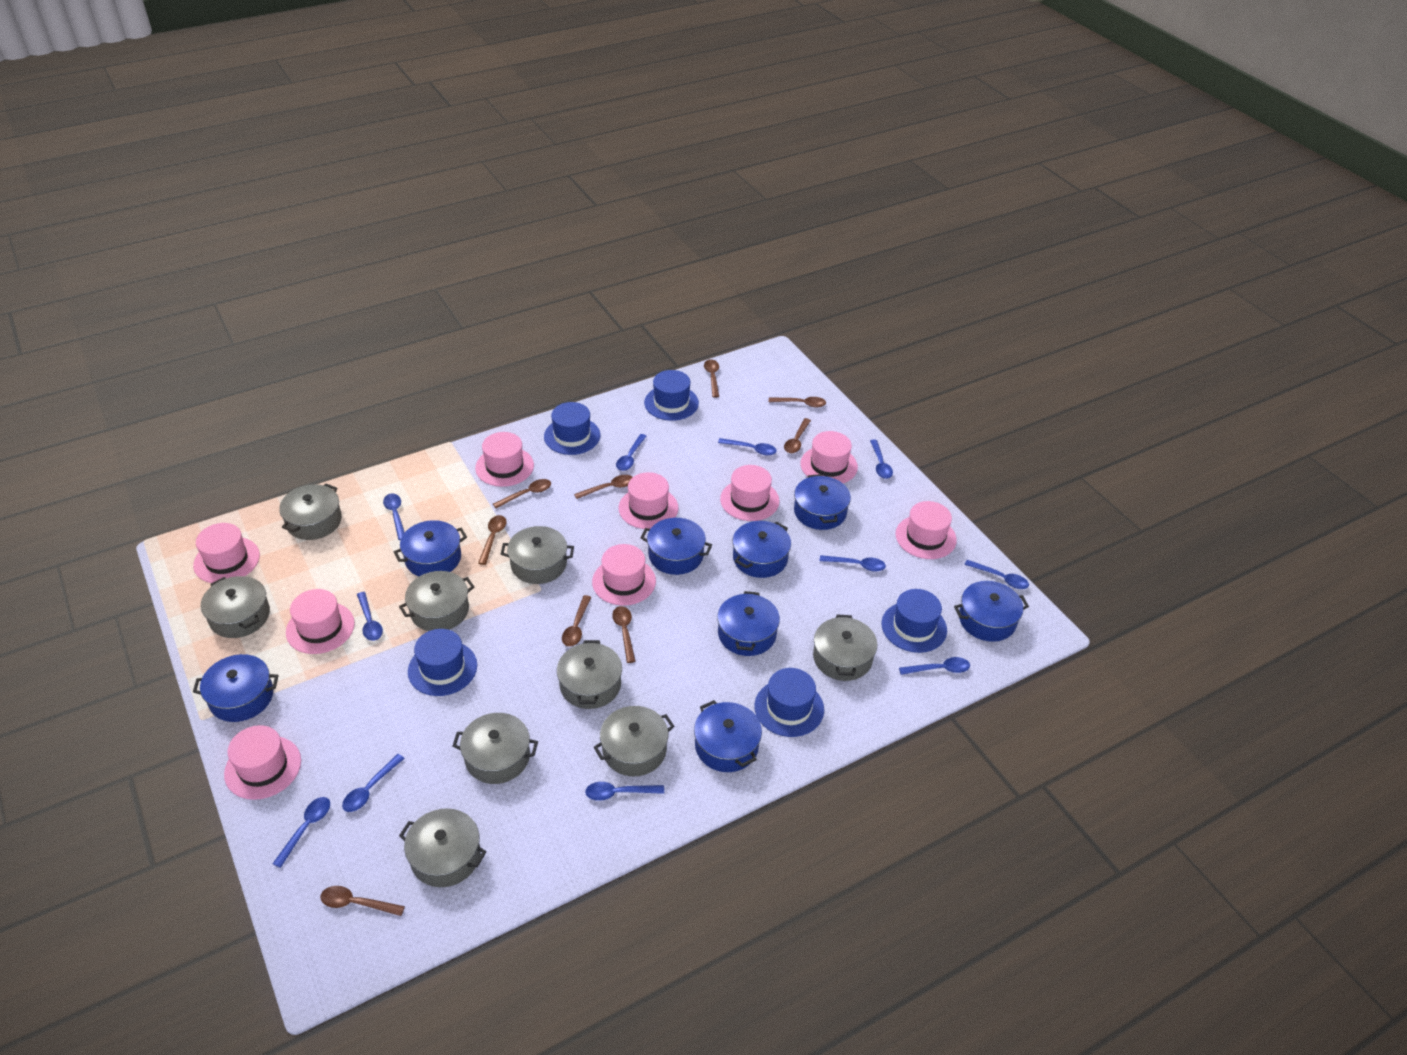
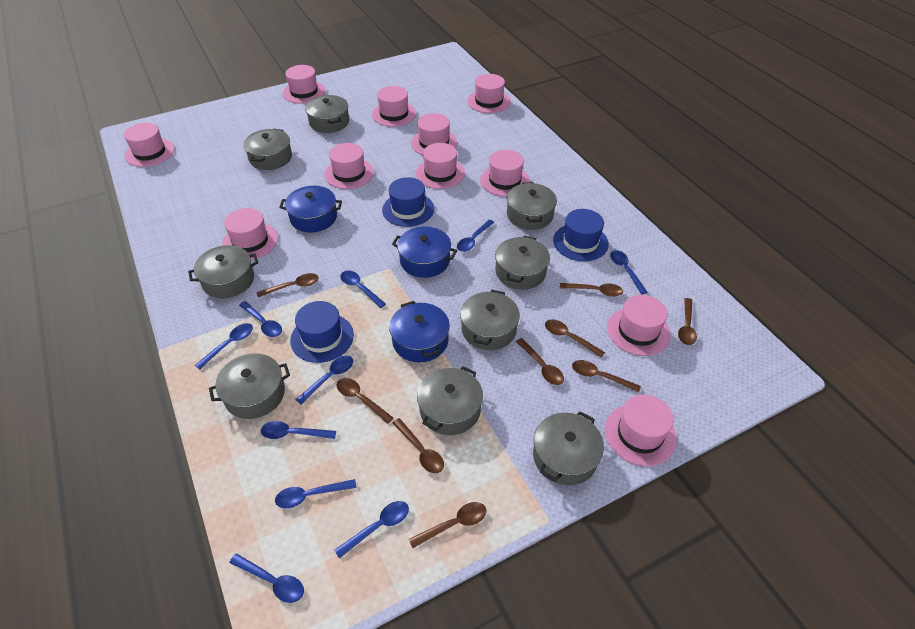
blue hat: [408,629,477,696] [544,402,600,455] [644,370,699,421] [754,668,824,737] [882,589,947,653] = 5 -> [290,301,354,363] [382,177,434,227] [553,209,609,261] = 3
blue pot: [193,654,278,722] [394,520,467,576] [641,518,712,575] [694,700,762,772] [717,591,780,656] [732,521,791,578] [794,474,851,530] [954,581,1029,642] = 8 -> [279,186,342,233] [389,301,450,362] [392,226,457,278] = 3
blue spoon: [273,797,330,868] [342,754,404,812] [357,592,383,641] [383,493,405,540] [585,782,664,801] [616,434,647,471] [718,438,777,455] [820,555,886,572] [870,440,893,479] [899,657,970,675] [964,560,1029,589] = 11 -> [195,323,253,370] [229,553,304,603] [239,301,282,337] [261,421,336,439] [275,479,357,509] [296,356,353,404] [334,501,409,558] [340,270,386,308] [457,220,494,252] [610,250,647,294] = 10
pink hat: [193,523,260,583] [224,725,301,800] [286,589,355,654] [475,432,534,487] [592,544,656,606] [619,472,679,529] [720,465,779,521] [800,431,858,483] [896,501,957,559] = 9 -> [124,123,175,167] [222,208,278,260] [283,65,326,104] [324,143,374,189] [372,86,416,127] [411,113,458,155] [416,143,465,189] [467,74,511,113] [480,150,530,197] [605,395,677,466] [607,295,671,356] = 11

